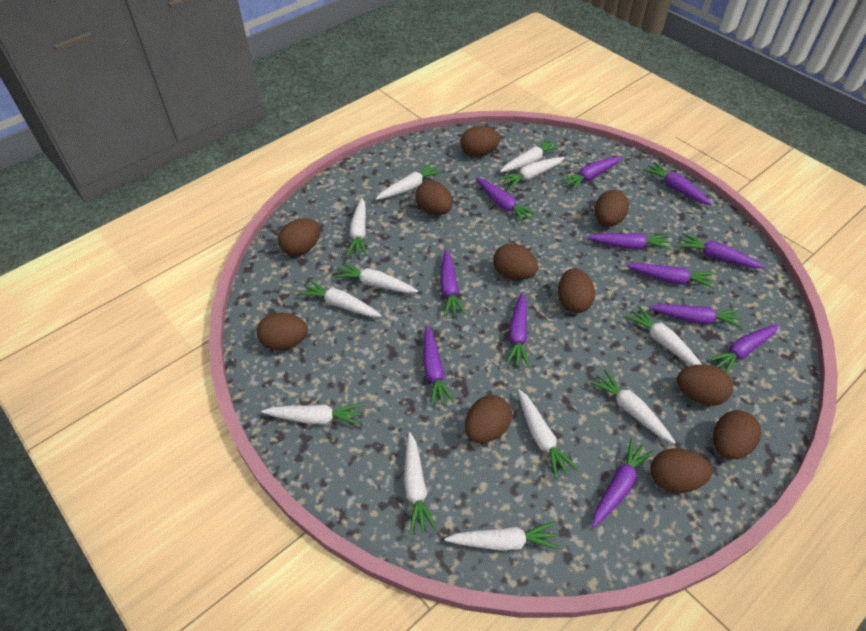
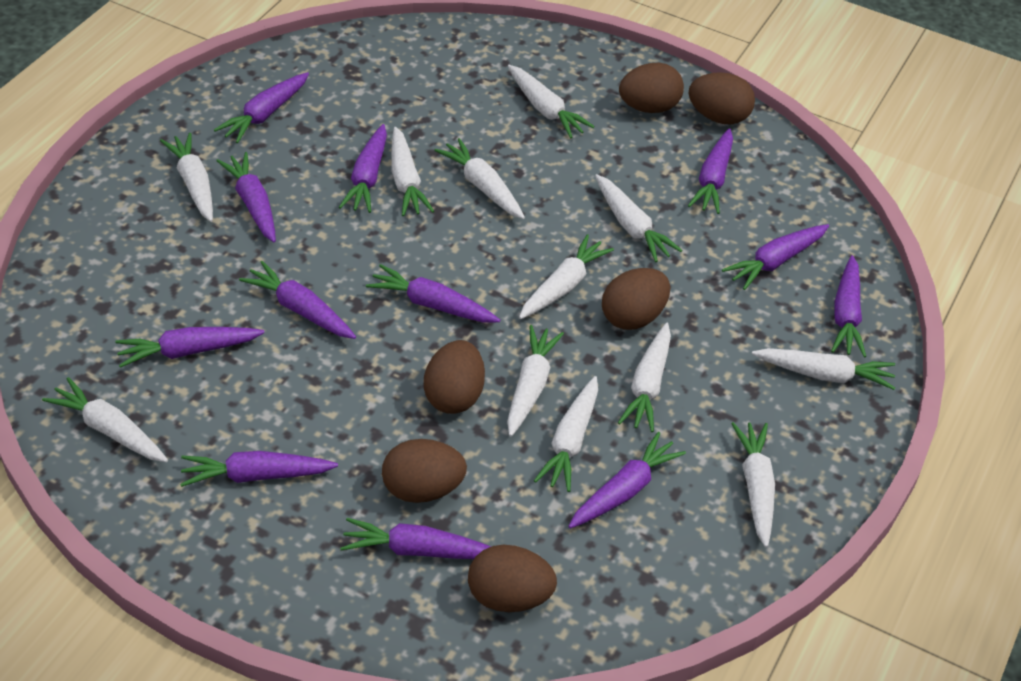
brown egg: [257,312,308,350] [278,219,320,256] [415,180,452,215] [461,126,500,157] [465,395,512,443] [493,244,538,280] [558,268,595,313] [595,190,629,226] [651,448,712,493] [677,364,733,406] [713,410,761,460] = 11 -> [382,439,467,503] [424,340,485,414] [468,545,557,612] [602,268,670,330] [619,63,684,113] [688,72,755,125] = 6

